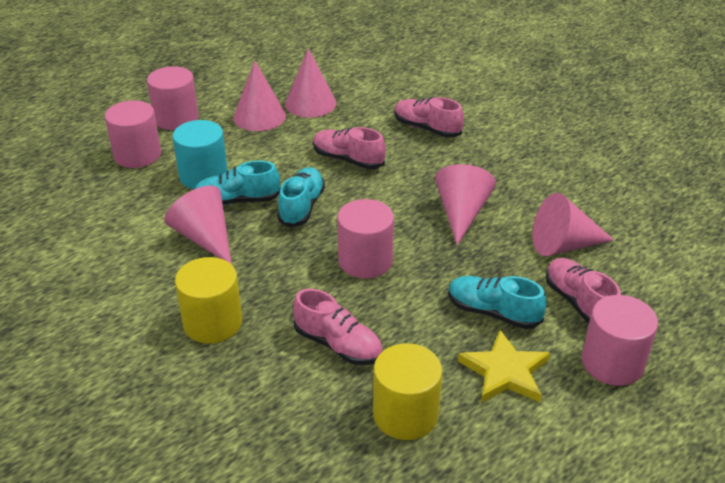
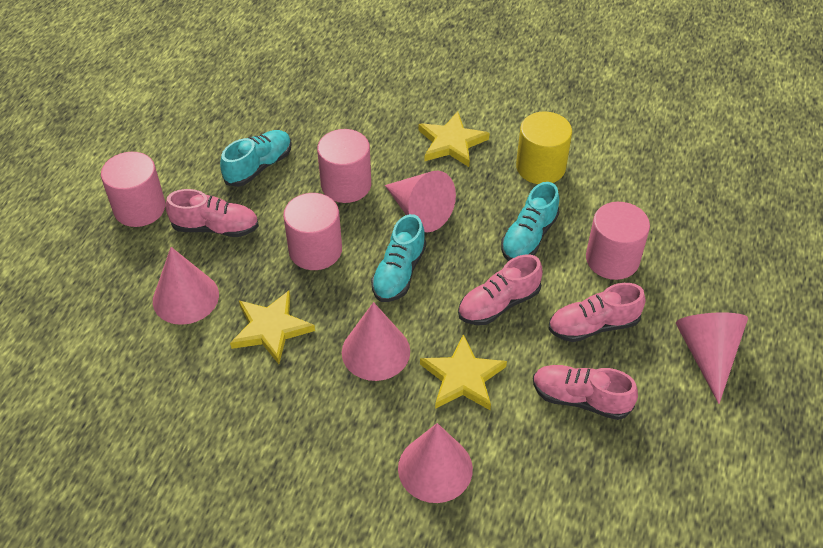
turquoise cylinder: [173,120,228,189] = 1 -> none = 0
yellow cylinder: [175,257,242,343] [373,343,442,440] = 2 -> [516,111,572,184] = 1
yellow star: [458,330,550,403] = 1 -> [230,291,315,364] [418,111,490,167] [420,334,507,410] = 3

